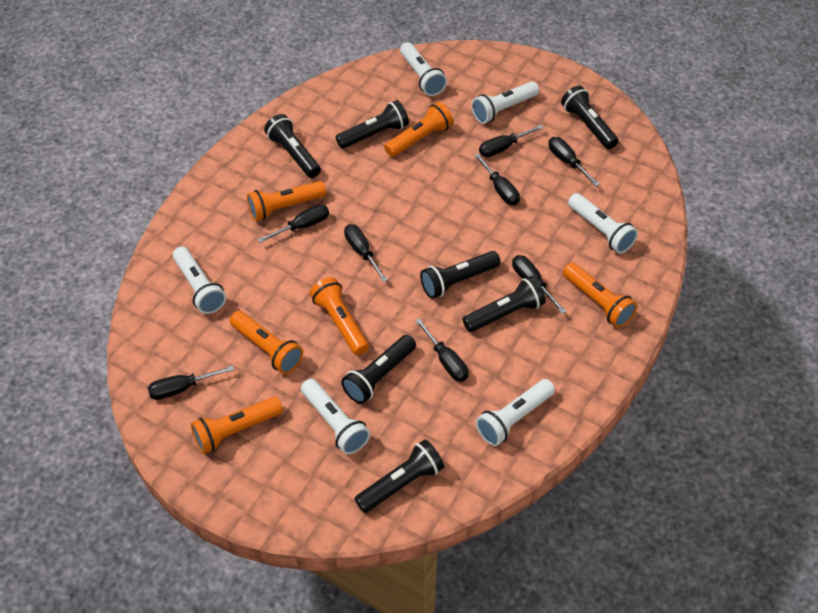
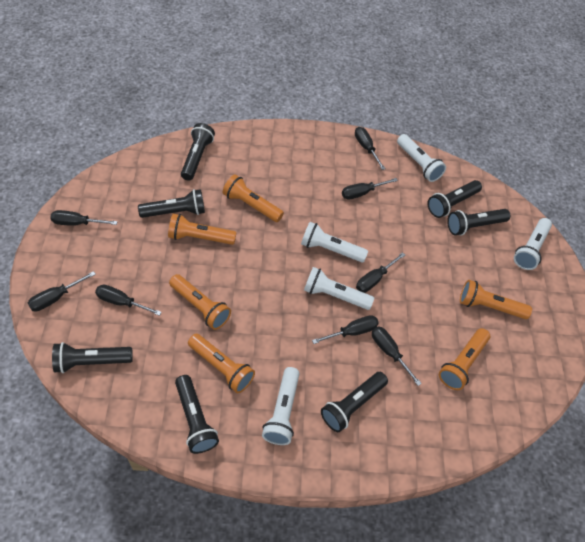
white flashlight: [173,246,226,314] [301,379,370,455] [400,42,447,96] [471,81,539,124] [476,379,555,446] [568,193,638,254] = 6 -> [262,367,300,445] [301,222,368,262] [304,267,374,310] [397,134,446,182] [514,218,552,270] = 5

